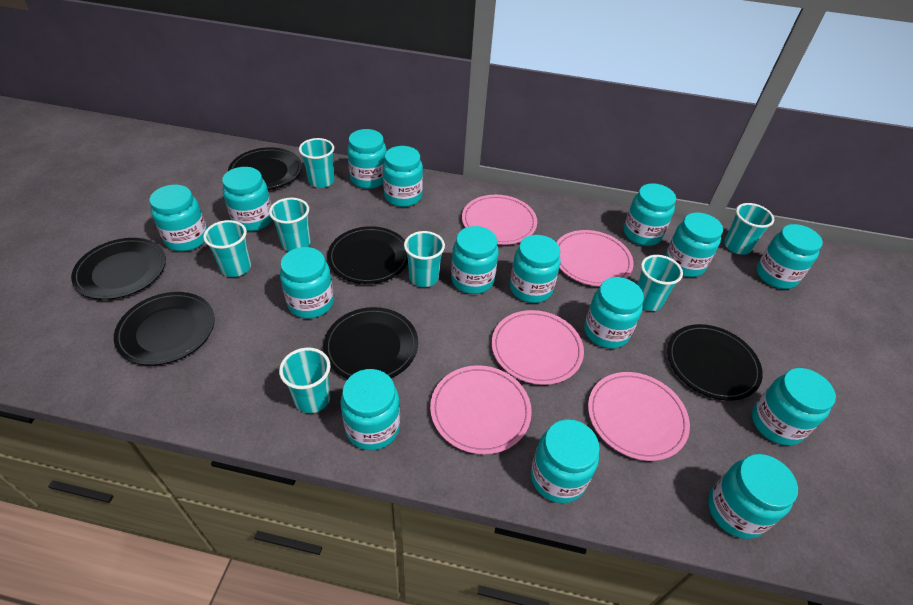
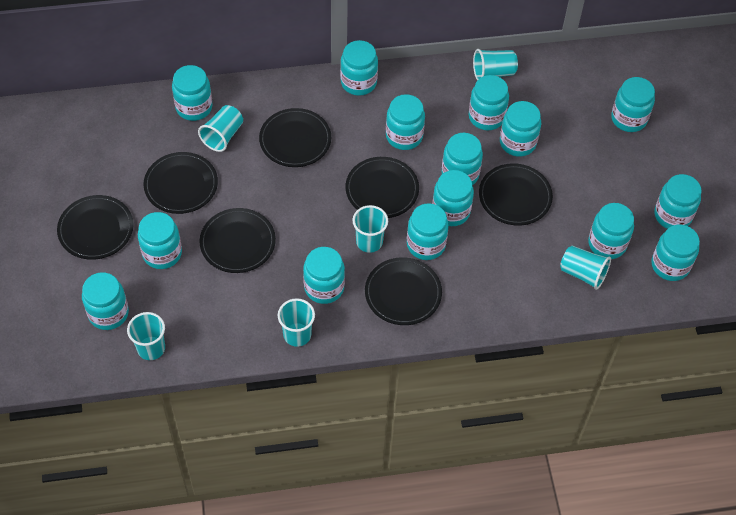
black plate: [71,238,166,300] [114,292,215,365] [228,147,302,190] [324,307,418,379] [327,226,408,284] [667,324,763,401] = 6 -> [57,195,133,260] [144,152,218,214] [200,208,276,273] [259,108,331,167] [346,157,419,218] [365,257,442,325] [479,163,553,226] = 7
pink plate: [430,365,532,454] [462,195,537,245] [492,310,584,385] [556,230,634,286] [588,372,690,461] = 5 -> none = 0
turquoise cup: [203,220,251,277] [269,198,311,251] [279,348,331,413] [299,138,334,188] [404,231,445,287] [637,255,683,311] [724,203,774,254] = 7 -> [127,312,165,360] [198,105,243,152] [278,298,315,347] [353,205,388,253] [473,49,518,81] [560,245,611,290] = 6

